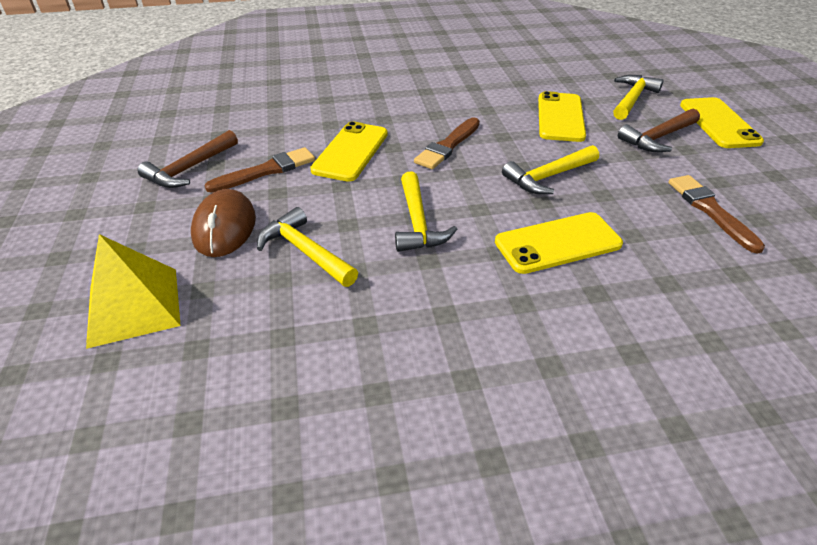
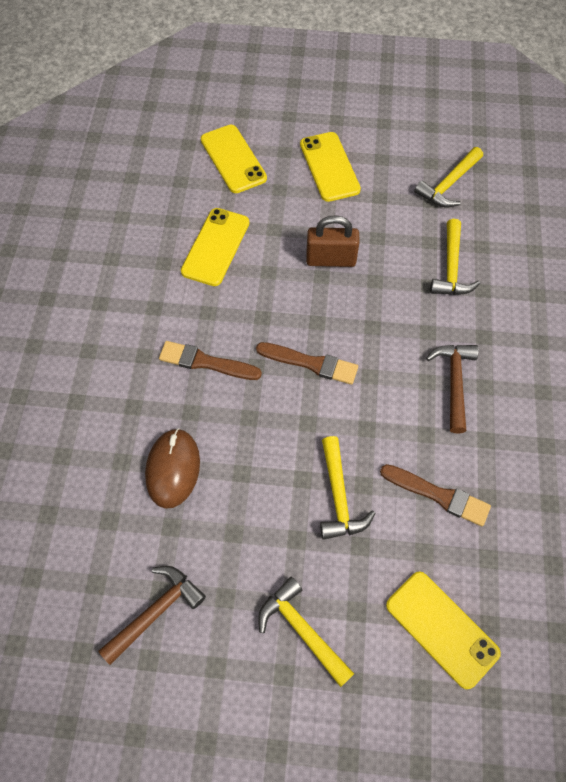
brown padlock: none = 0 -> [306,215,360,267] = 1
yellow pyramid: [86,234,181,349] = 1 -> none = 0

